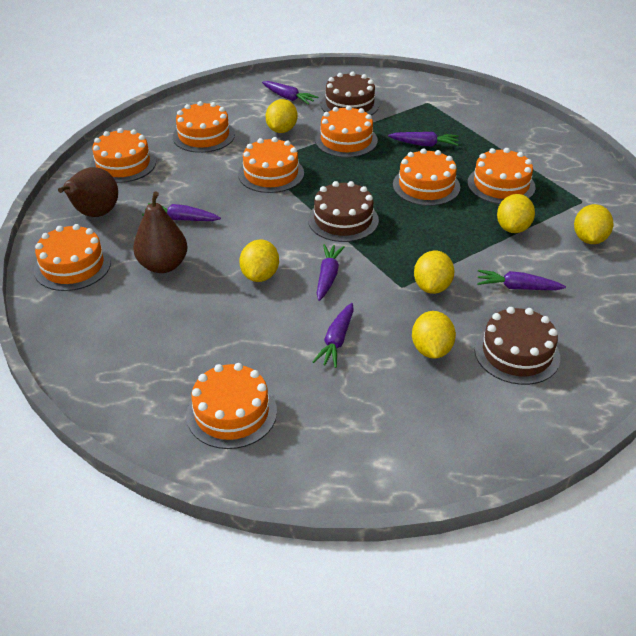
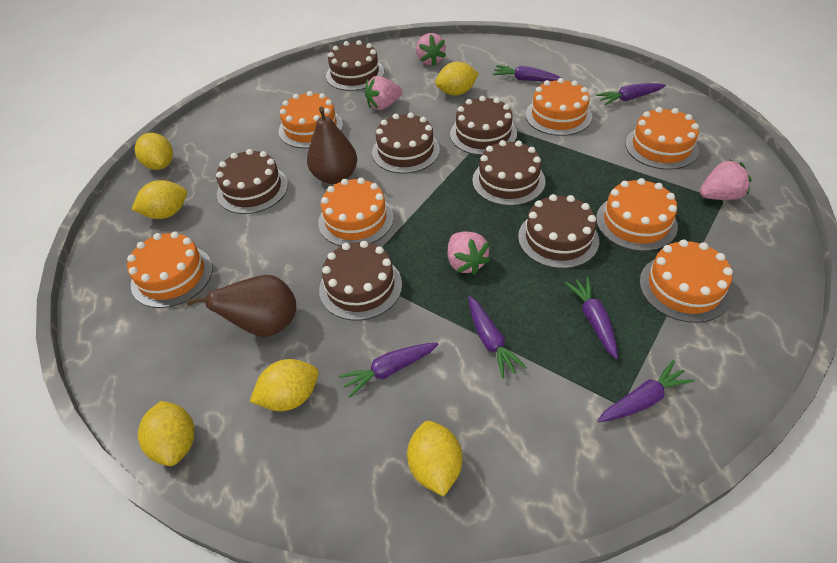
brown cake: [308,181,379,242] [321,72,379,115] [475,307,560,385] = 3 -> [216,149,288,214] [319,241,402,321] [326,40,384,91] [372,112,440,174] [450,96,517,155] [472,140,545,206] [518,194,599,269] = 7
orange cake: [34,224,111,291] [90,128,156,183] [173,101,235,153] [186,363,277,449] [238,137,304,193] [315,105,378,158] [393,149,460,206] [468,148,536,204] = 8 -> [127,232,213,308] [279,91,343,148] [318,178,394,246] [526,78,592,136] [596,178,678,251] [625,107,699,170] [640,239,733,323] = 7
pink strawberry: none = 0 -> [365,76,402,110] [416,33,446,66] [448,232,490,275] [700,159,752,200] = 4

